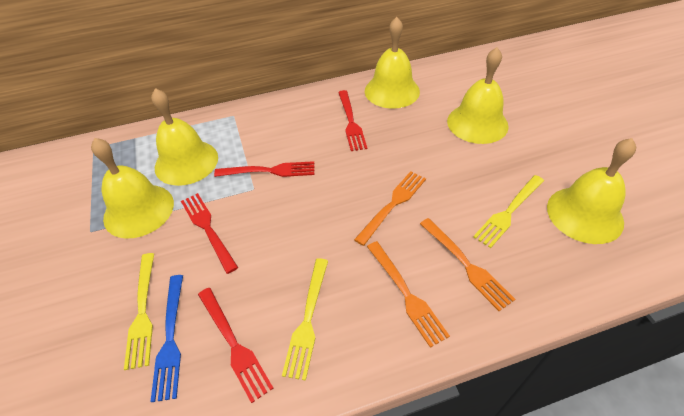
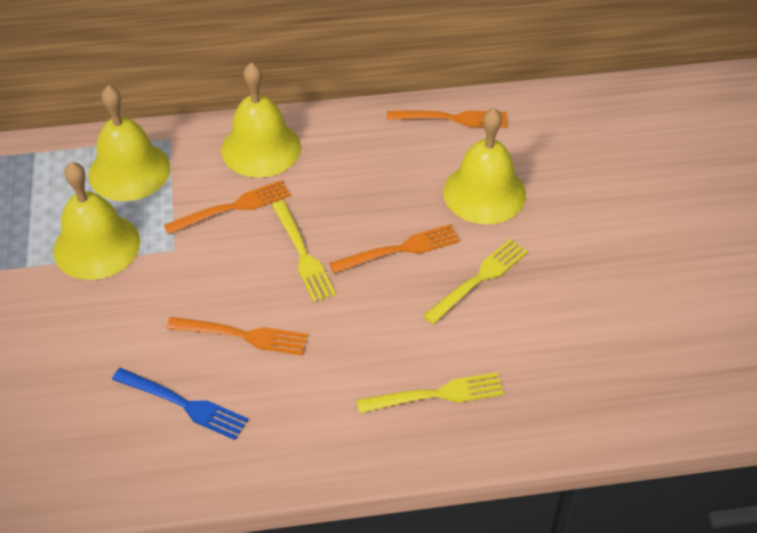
orange fork: [354,171,426,246] [367,241,450,348] [420,218,515,311] = 3 -> [164,180,291,235] [167,317,308,355] [329,224,460,273] [387,110,507,128] = 4
red fork: [181,193,238,274] [198,288,273,403] [214,161,314,177] [338,90,367,151] = 4 -> none = 0
yellow bell: [91,138,174,238] [151,88,218,186] [365,17,420,109] [447,47,509,144] [547,138,636,244] = 5 -> [53,162,140,280] [89,85,170,201] [221,62,301,178] [443,108,526,224] = 4

